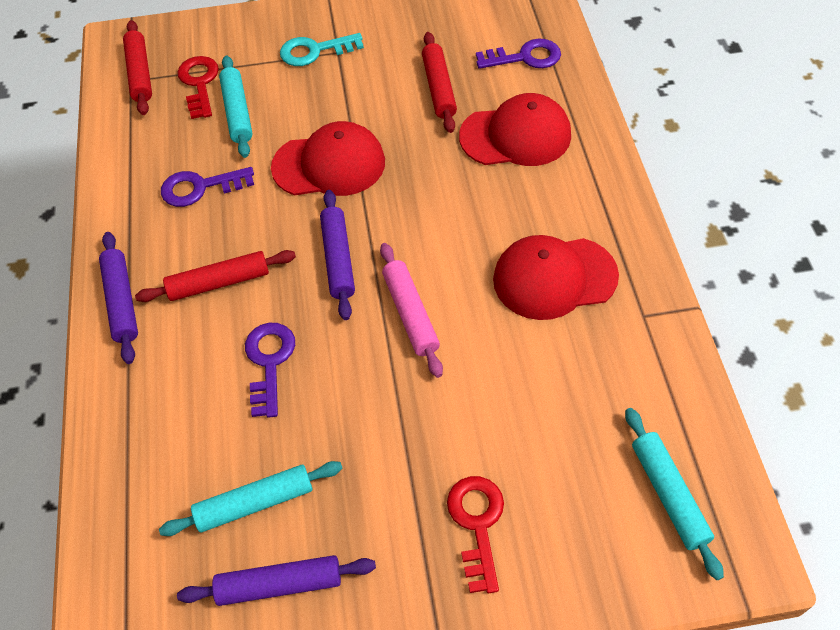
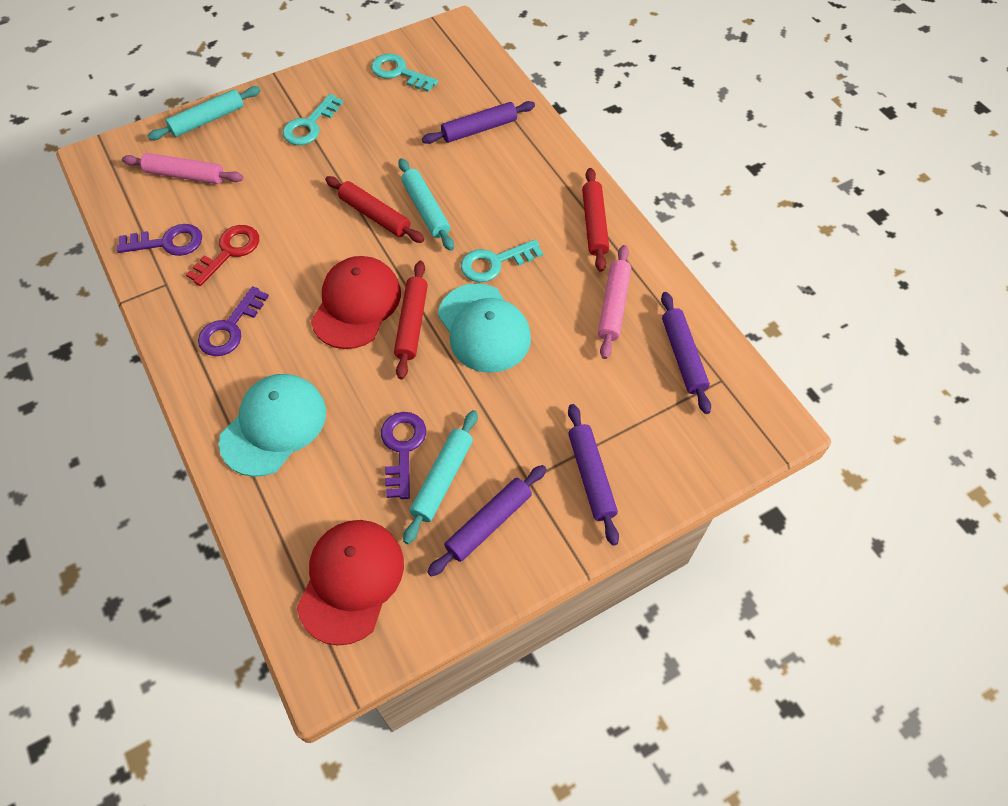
pink rolling pin: [380,243,443,378] = 1 -> [122,153,244,184] [598,245,631,359] = 2
purple rolling pin: [99,232,138,364] [177,555,376,606] [320,190,355,320] = 3 -> [422,101,535,144] [427,465,546,577] [568,404,619,546] [661,292,711,414] = 4
red cap: [271,121,385,196] [459,93,571,166] [493,235,619,320] = 3 -> [297,520,404,645] [311,256,401,349] = 2
red key: [177,56,219,119] [447,476,504,593] = 2 -> [186,225,259,286] = 1
turquoise cap: none = 0 -> [219,374,326,477] [438,283,531,373] = 2
turquoise key: [280,33,364,66] = 1 -> [283,94,344,145] [371,54,438,92] [461,239,543,282] = 3

